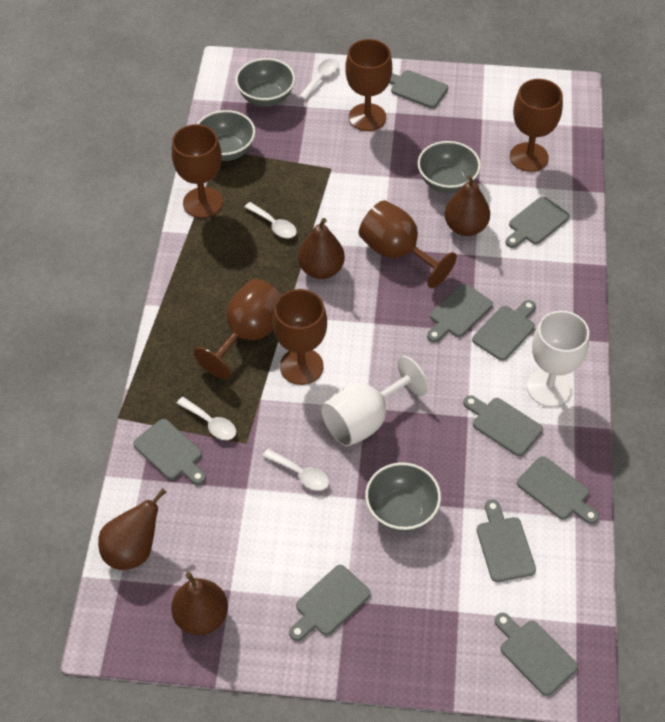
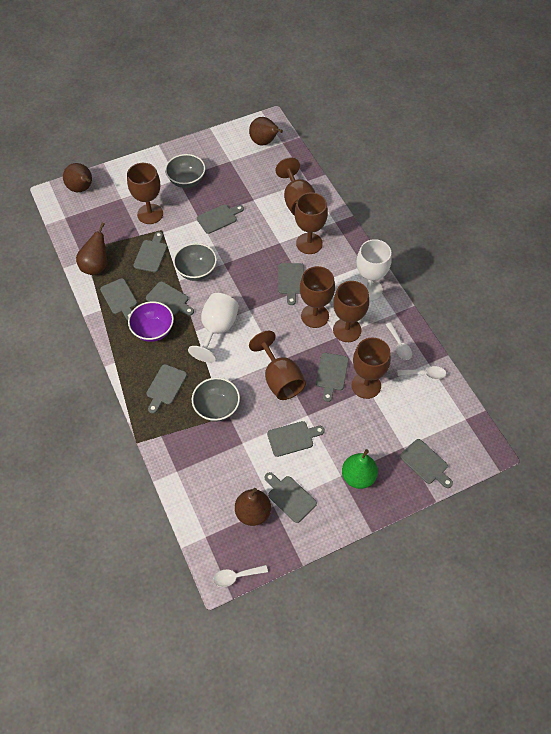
brown goblet: [172,124,223,218] [194,279,281,379] [272,289,327,385] [345,39,392,131] [359,200,457,288] [510,79,563,172] = 6 -> [127,163,163,224] [249,330,306,400] [275,158,315,216] [295,192,328,254] [300,266,335,328] [333,281,369,342] [352,337,391,399] = 7
green pear: none = 0 -> [342,449,378,489] = 1
grey bowl: [197,110,255,161] [235,58,295,107] [365,462,441,532] [418,141,481,193] = 4 -> [165,154,205,188] [173,243,217,281] [192,377,240,422] = 3
purple bowl: none = 0 -> [128,301,174,342] = 1
white spoon: [176,397,236,440] [245,202,297,238] [263,449,329,491] [299,59,339,100] = 4 -> [213,565,268,587] [386,322,412,360] [397,366,446,379] = 3

